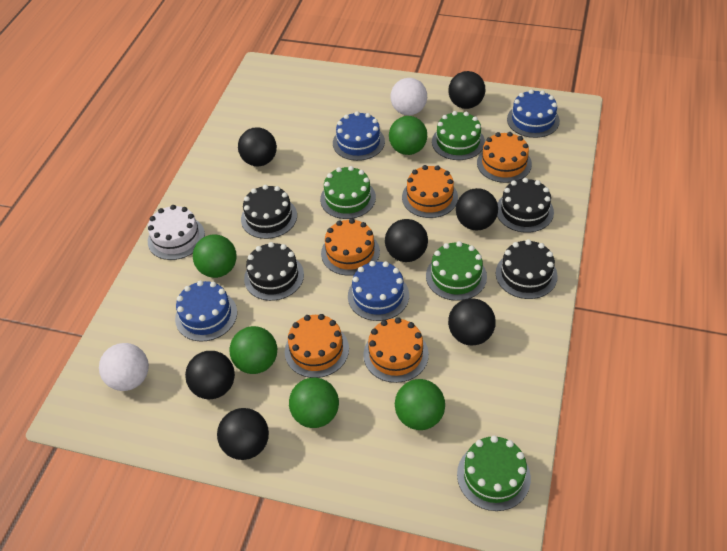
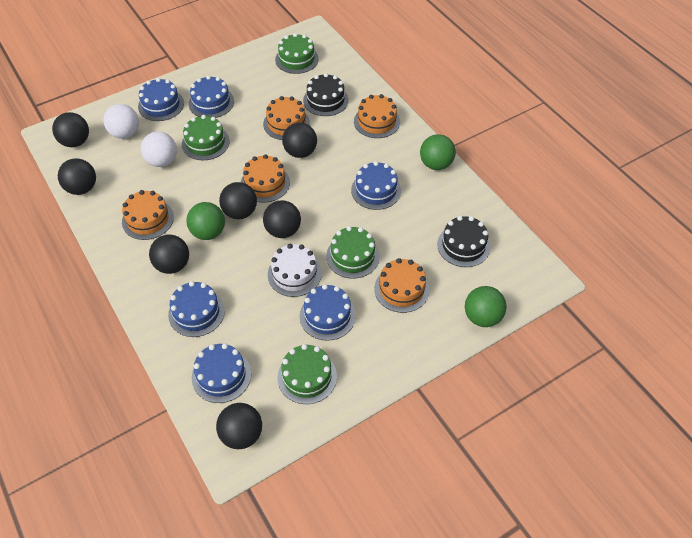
black cake: [241,185,297,239] [244,242,304,301] [496,239,558,299] [497,178,554,233] = 4 -> [303,73,349,116] [437,216,490,267] = 2
blue cake: [175,280,237,342] [333,111,385,161] [348,261,409,321] [507,89,560,138] = 4 -> [138,78,184,121] [168,281,225,337] [189,75,234,118] [192,343,251,403] [300,284,356,341] [351,161,401,210] = 6
green ball: [193,235,237,278] [230,326,277,374] [289,378,339,428] [389,116,427,155] [395,379,445,430] = 5 -> [186,202,225,240] [420,134,456,170] [465,286,507,327] = 3

